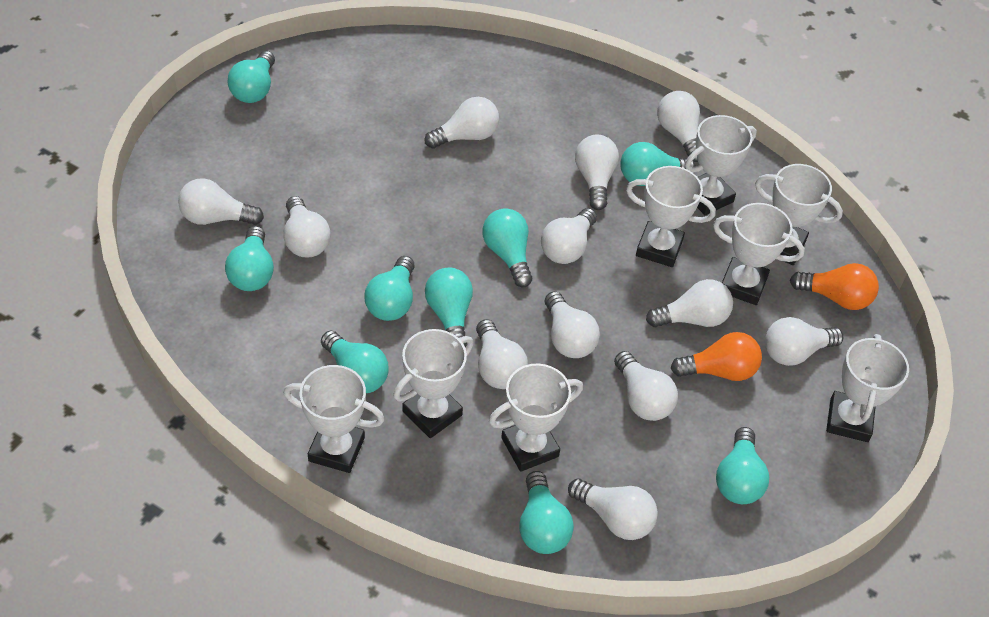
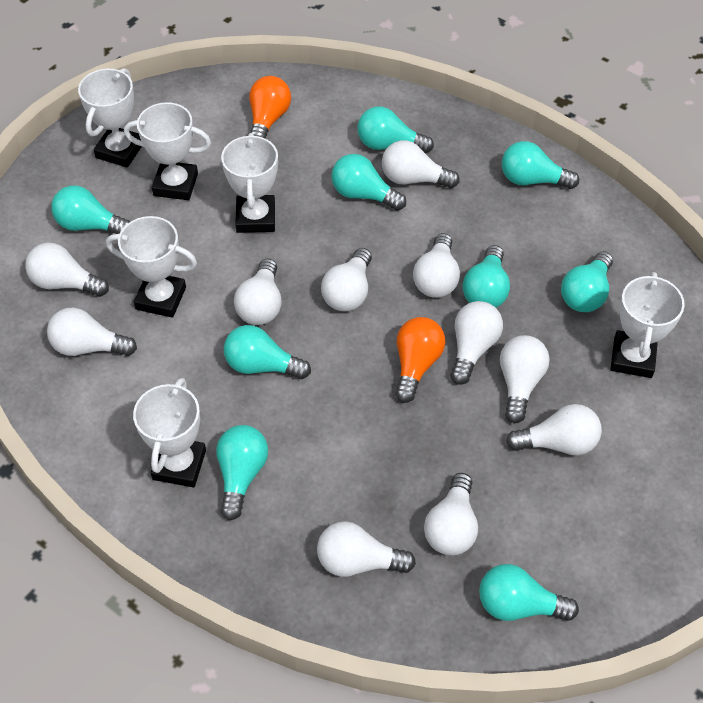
white light bulb: [178,178,264,225] [283,196,331,258] [425,97,499,149] [476,319,528,389] [541,208,597,264] [545,291,600,358] [568,478,658,540] [575,135,619,210] [614,351,678,421] [646,279,733,327] [657,91,700,162] [765,317,843,366] = 12 -> [25,242,109,297] [47,308,137,356] [234,258,282,325] [317,521,416,577] [321,248,372,311] [382,140,460,188] [413,233,460,298] [424,473,478,555] [451,301,503,385] [500,335,549,423] [506,404,602,455] = 11
white trophy: [284,365,384,473] [393,329,473,438] [489,364,583,472] [626,166,716,267] [685,115,757,215] [713,203,805,305] [755,164,843,265] [826,334,909,442] = 8 -> [78,68,142,168] [106,216,197,318] [124,102,211,200] [133,378,206,487] [221,133,278,233] [610,272,685,378] = 6

